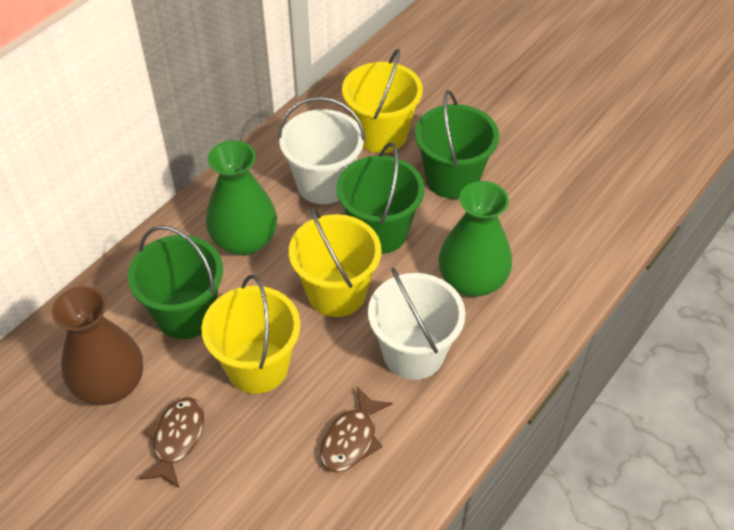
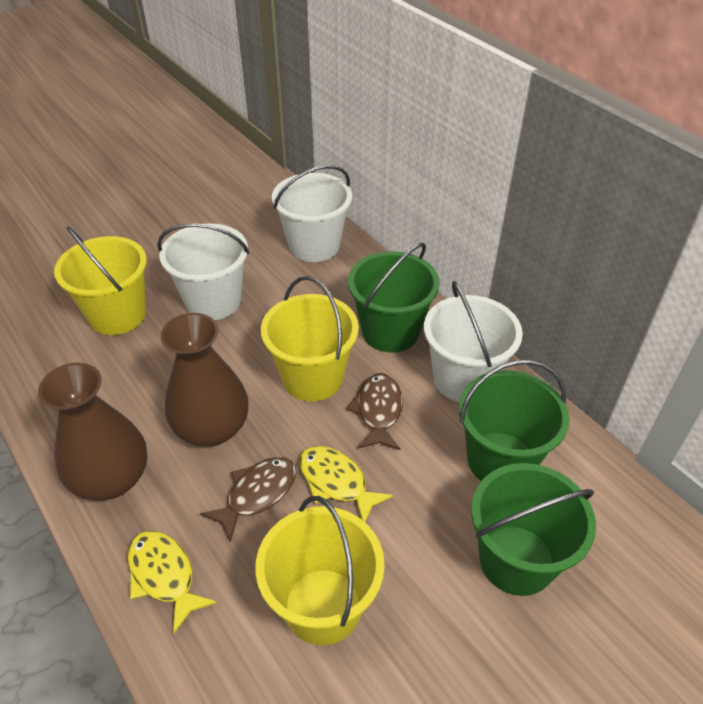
brown vase: [52,286,143,405] = 1 -> [38,363,147,501] [161,313,248,447] = 2
green vase: [206,140,277,256] [438,181,512,297] = 2 -> none = 0
white bucket: [278,97,365,204] [368,268,465,380] = 2 -> [157,223,249,320] [272,165,352,262] [424,281,523,402] = 3
yellow fish: none = 0 -> [128,531,217,634] [299,446,393,522] = 2

